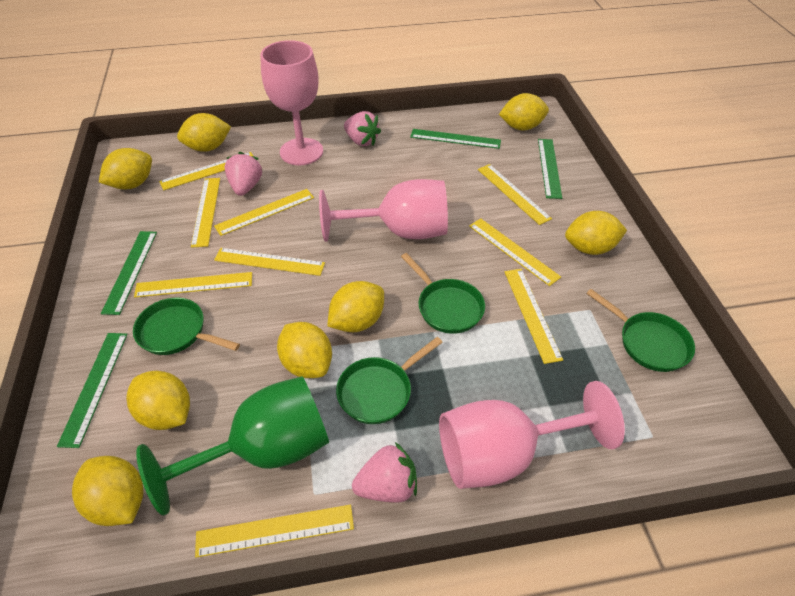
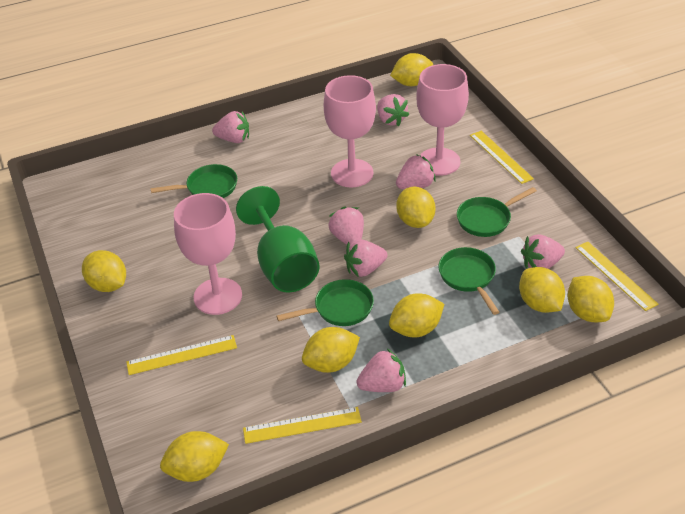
green ruler: [57,333,128,448] [101,231,157,315] [410,129,501,149] [538,139,562,199] = 4 -> none = 0
pink strawberry: [224,152,262,196] [344,111,381,146] [352,442,417,503] = 3 -> [212,111,249,143] [328,206,364,245] [344,239,388,277] [357,348,406,392] [377,94,409,127] [396,154,436,189] [521,234,565,269] = 7
yellow ruler: [134,272,252,298] [159,152,253,190] [191,178,220,248] [195,505,354,558] [214,189,314,236] [214,248,325,276] [469,218,561,286] [478,164,552,225] [504,269,563,364] = 9 -> [126,335,237,375] [243,407,362,444] [470,131,534,184] [576,242,659,311] = 4

